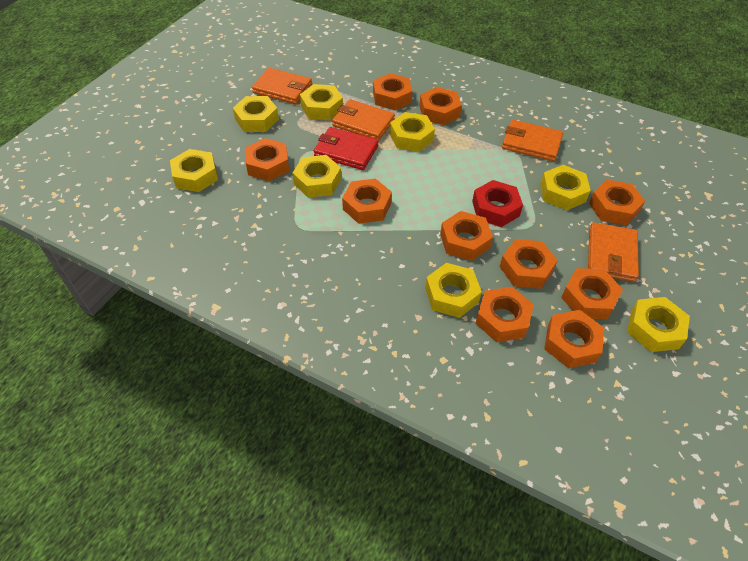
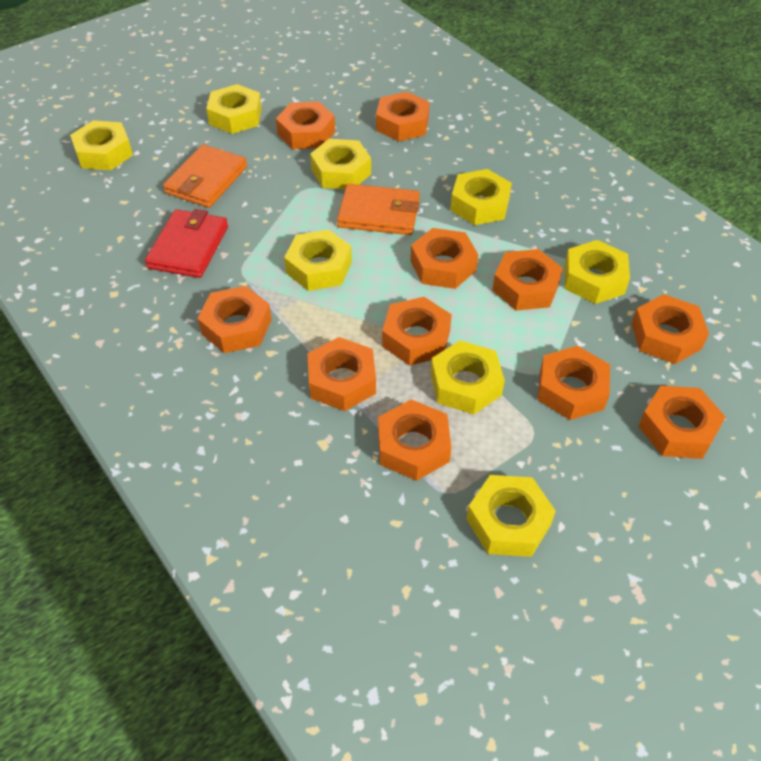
orange nut: [245,138,289,181] [342,179,392,224] [373,73,412,110] [419,87,462,125] [440,211,493,261] [475,287,534,342] [499,239,558,289] [544,310,604,368] [561,268,623,319] [589,180,645,225] = 10 -> [197,286,272,353] [276,102,335,149] [307,337,376,411] [376,92,430,142] [378,400,451,481] [382,297,452,366] [410,228,478,289] [492,249,563,311] [538,346,610,420] [632,294,709,364] [638,385,725,459] = 11
orange wallet: [252,68,312,104] [332,99,395,141] [502,120,563,161] [588,222,639,282] = 4 -> [163,144,247,208] [337,184,420,235] = 2
red nut: [472,180,523,227] = 1 -> none = 0

